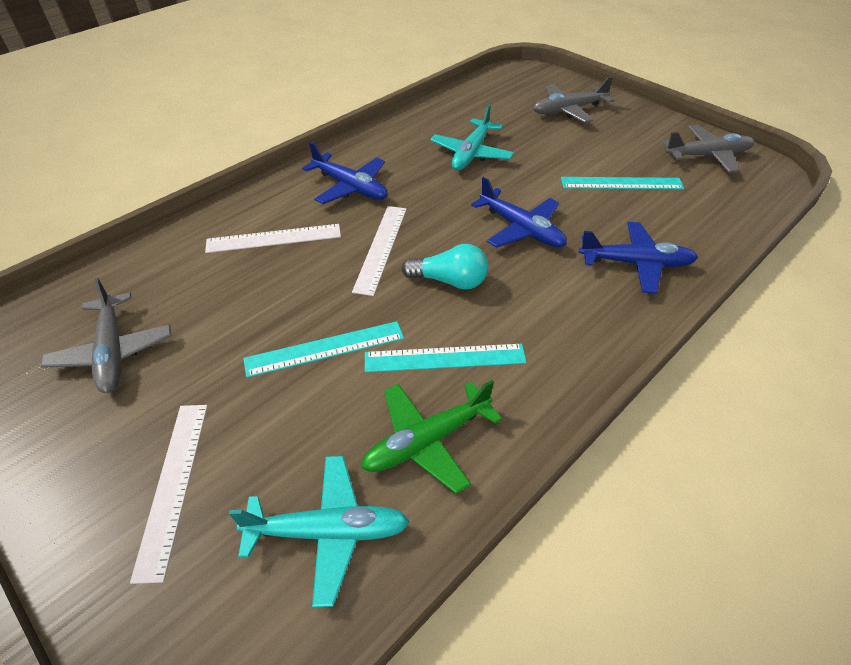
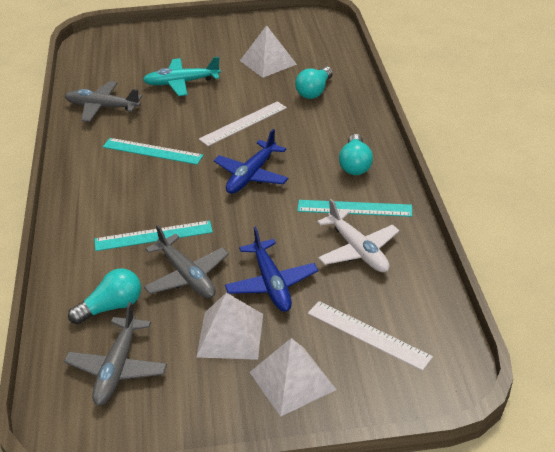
blue plane: [302,142,388,204] [471,177,567,248] [579,222,698,293] = 3 -> [214,129,289,194] [225,226,318,312] = 2
green plane: [361,380,502,494] = 1 -> none = 0
turquoise light bulb: [401,244,488,289] = 1 -> [68,268,141,324] [295,67,333,99] [339,134,373,175] = 3
turquoise plane: [229,456,410,607] [430,104,514,171] = 2 -> [143,57,221,96] = 1
white plane: none = 0 -> [317,199,399,272] = 1
white pyramid: none = 0 -> [197,293,263,360] [240,25,297,78] [250,338,337,417] = 3
white ruler: [130,405,208,584] [205,224,341,253] [352,206,407,296] = 3 -> [199,101,287,146] [308,301,433,371] = 2

